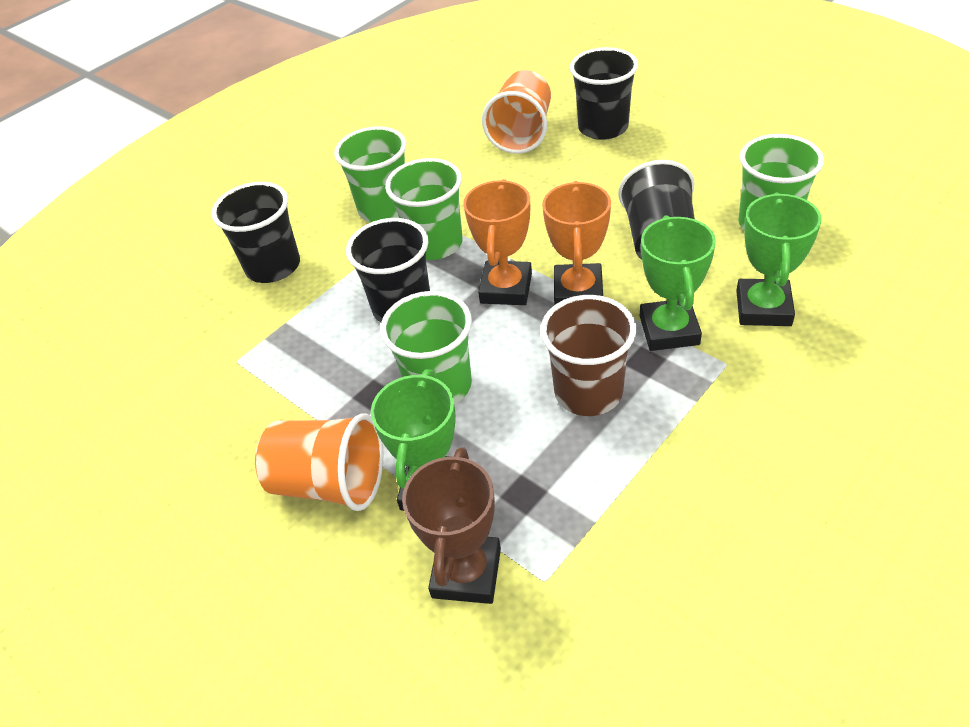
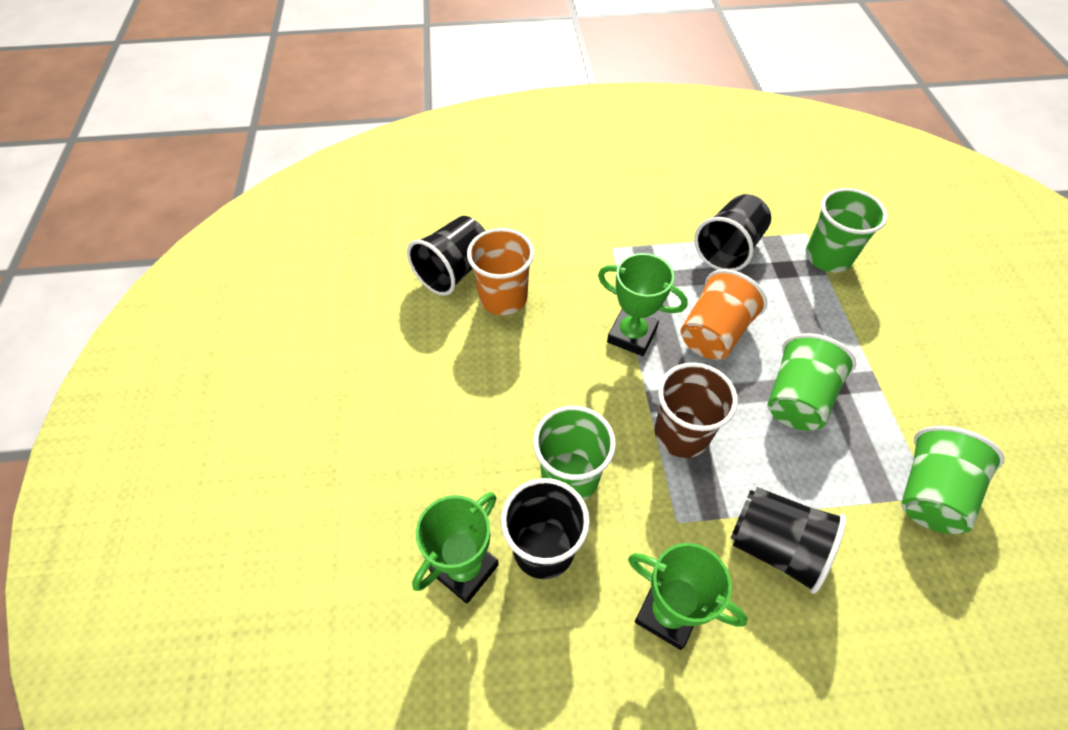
brown trophy: [402,447,501,604] = 1 -> none = 0
orange trophy: [463,179,532,305] [542,181,611,305] = 2 -> none = 0

